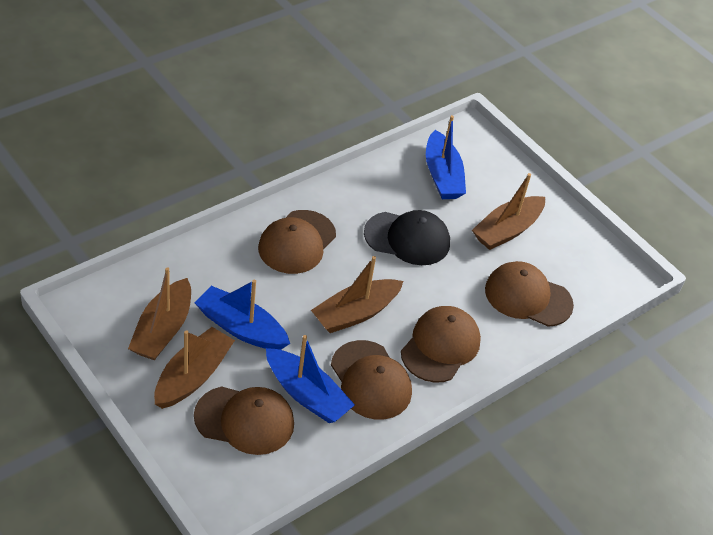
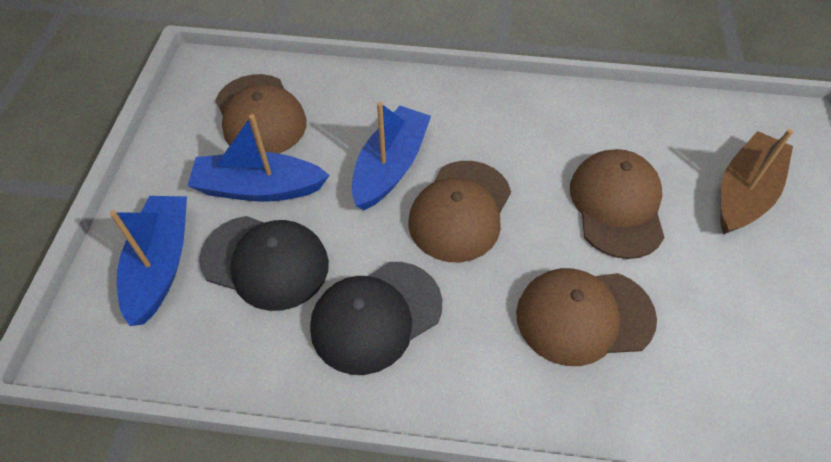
black cap: [364,210,450,265] = 1 -> [199,216,329,311] [310,262,442,375] = 2
brown boat: [128,267,191,360] [154,327,235,409] [311,256,403,333] [472,173,545,250] = 4 -> [720,129,793,234] = 1
brown cap: [194,387,294,455] [258,210,336,274] [331,340,412,420] [401,306,481,383] [485,261,574,327] = 5 -> [215,74,307,154] [408,161,511,263] [516,268,657,366] [570,149,665,259] = 4

